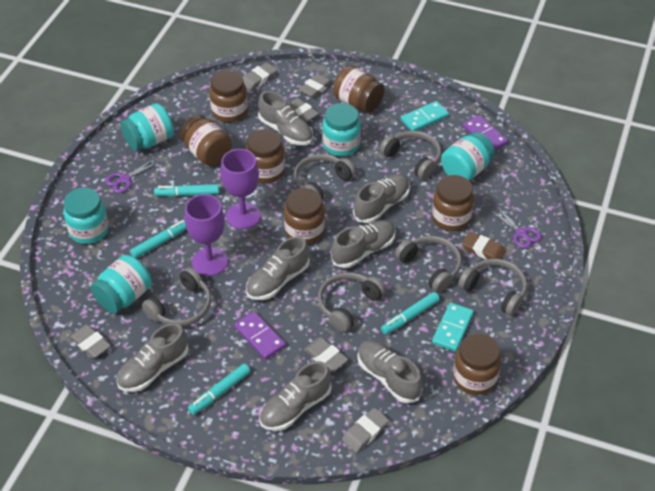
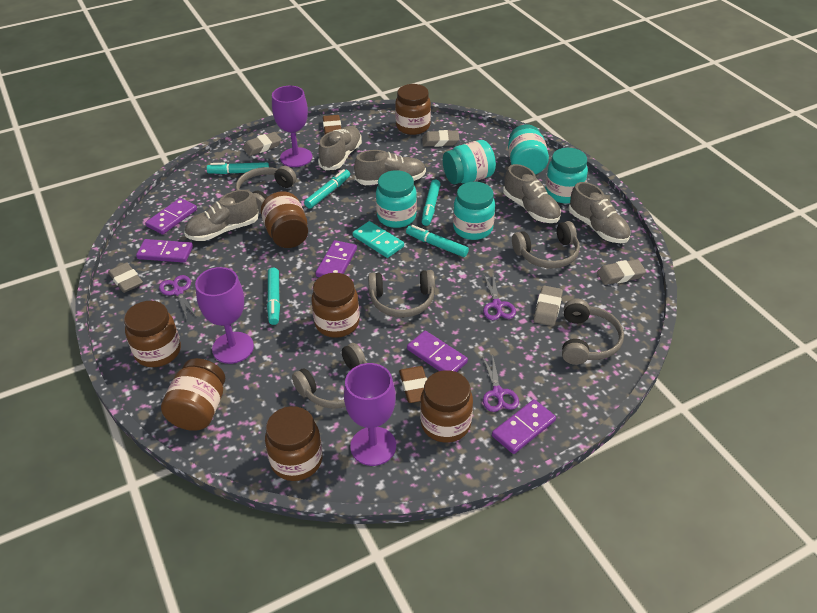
brown eraser: [462,232,506,260] = 1 -> [323,115,341,134] [399,366,427,403] = 2
grey eraser: [70,324,111,358] [243,62,277,91] [288,98,319,122] [299,73,333,98] [304,337,348,372] [342,408,389,453] = 6 -> [108,262,143,293] [243,132,282,156] [422,130,459,147] [534,285,563,326] [597,259,646,285] = 5
grey headphones: [142,267,212,326] [293,154,356,199] [318,272,386,332] [380,131,441,180] [395,236,462,293] [458,259,527,316] = 6 -> [235,166,297,214] [292,343,367,409] [368,270,435,318] [512,221,580,269] [562,298,624,365] = 5
grey shoe: [116,323,189,392] [246,236,310,300] [258,91,313,145] [259,361,332,431] [331,220,396,268] [353,174,410,223] [357,340,423,403] = 7 -> [184,190,259,241] [318,126,362,170] [354,150,426,185] [503,164,561,223] [568,182,630,243] = 5
purple domino: [234,311,286,360] [463,115,508,150] = 2 -> [136,239,193,263] [145,198,197,235] [315,240,357,277] [407,331,468,372] [492,399,556,454] = 5
purple goblet: [185,194,228,276] [221,149,261,229] = 2 -> [195,267,254,364] [272,86,312,167] [344,363,396,466] = 3
purple scissors: [105,158,159,193] [490,207,542,248] = 2 -> [159,275,197,319] [482,354,519,412] [483,275,516,320] = 3
turquoise domino: [401,101,449,131] [432,303,474,352] = 2 -> [353,221,404,258] = 1
turquoise marker: [130,220,186,258] [154,184,219,197] [188,364,250,415] [381,292,440,335] = 4 -> [207,162,269,174] [267,268,280,325] [304,169,350,209] [406,225,469,257] [422,180,441,226] = 5

